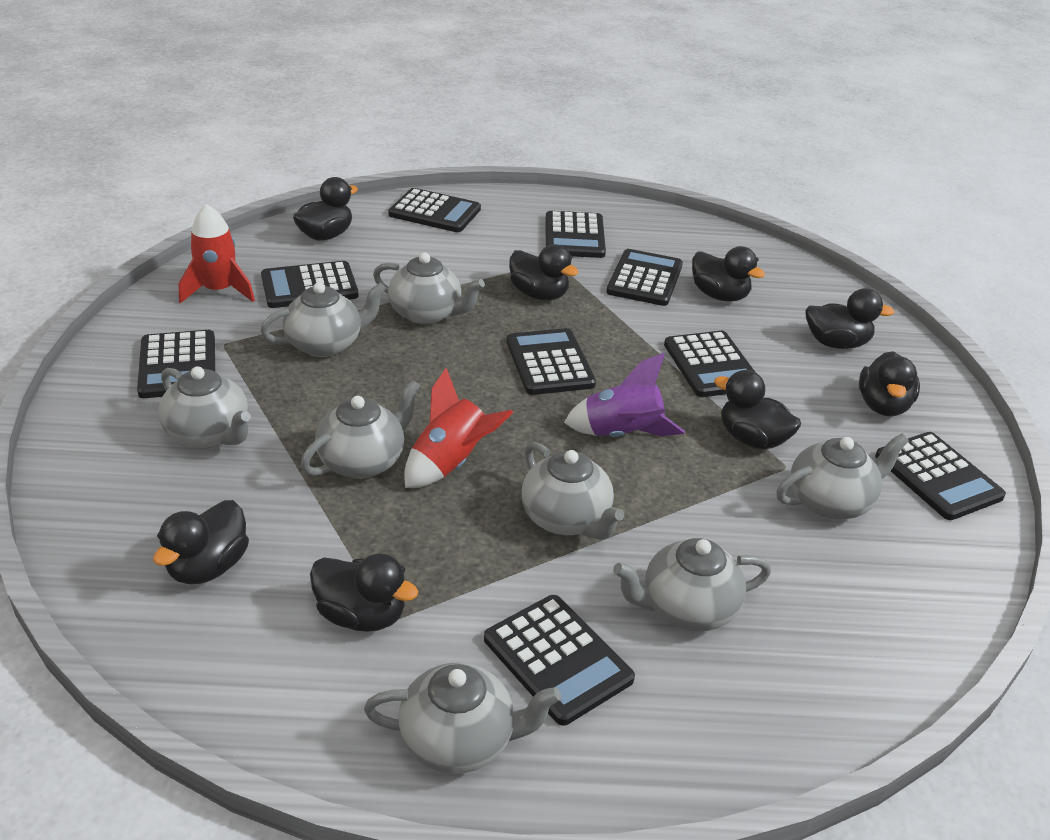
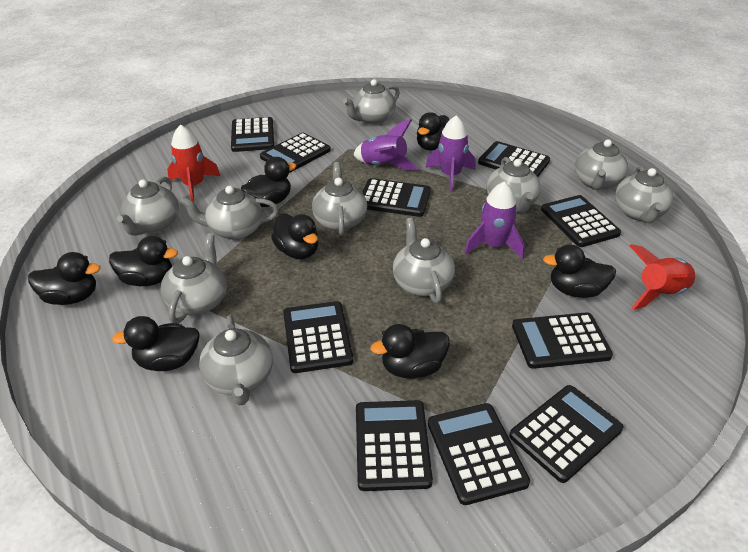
black calculator: [137,330,215,398] [261,261,358,308] [388,188,481,232] [484,595,635,726] [507,328,596,395] [546,211,606,258] [607,249,683,306] [664,331,755,397] [875,432,1006,520] = 9 -> [231,117,274,152] [260,133,331,173] [283,301,353,373] [356,400,433,491] [362,178,431,217] [428,403,530,505] [478,141,550,177] [509,385,623,483] [512,312,613,369] [541,195,621,247] = 10
grey teapot: [159,366,251,448] [260,282,386,357] [301,380,420,479] [364,663,561,774] [373,253,485,325] [521,442,624,540] [613,538,771,631] [777,434,909,520] = 8 -> [117,177,179,236] [161,233,227,324] [180,186,279,240] [199,315,273,405] [312,162,367,236] [343,79,400,125] [393,218,455,303] [487,157,541,213] [575,139,628,190] [615,166,673,223] = 10
purple rocket: [564,353,685,437] = 1 -> [353,119,419,170] [426,115,476,192] [464,181,525,260] = 3

